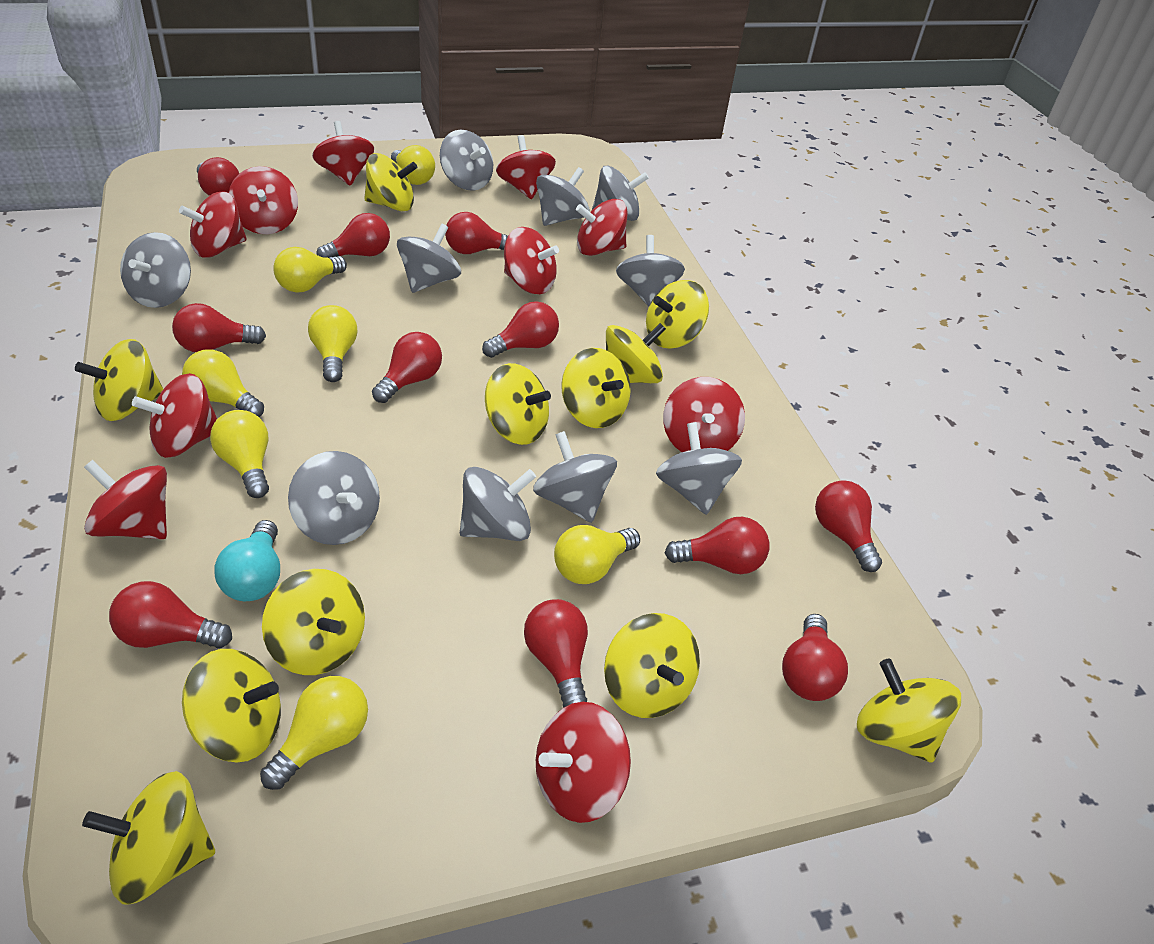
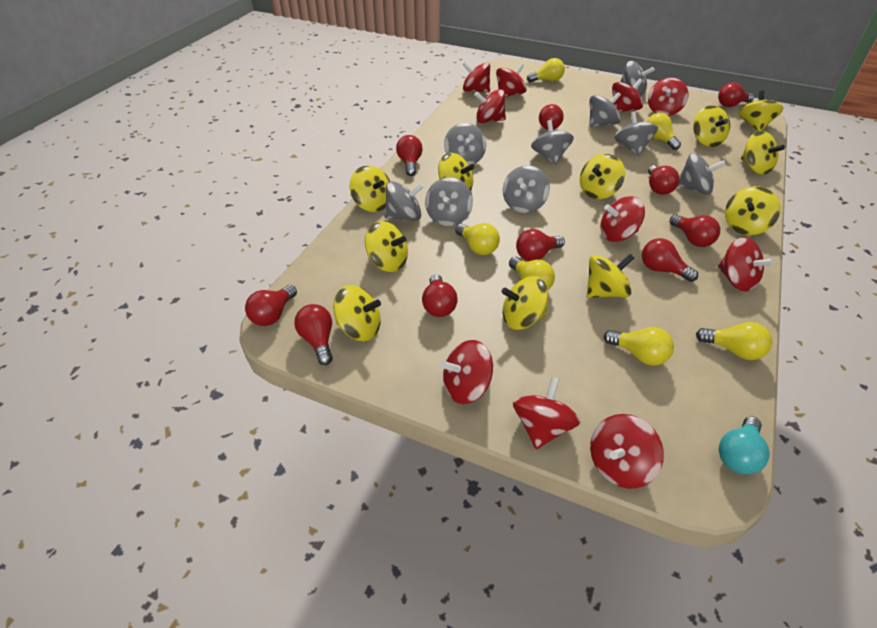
grey spinning top: [120,232,191,308] [288,451,380,545] [397,224,461,293] [440,130,493,191] [460,467,536,541] [533,431,617,523] [536,167,590,226] [592,166,649,221] [616,235,685,307] [656,422,742,515] = 10 -> [385,181,424,221] [425,177,473,226] [444,123,486,165] [503,165,550,213] [531,120,574,165] [589,92,621,127] [614,112,658,156] [620,61,655,95] [678,153,726,195] = 9
red light bulb: [109,581,232,648] [172,303,266,352] [197,157,239,196] [316,213,390,258] [372,332,442,403] [445,212,508,254] [482,301,559,358] [524,599,588,707] [665,517,769,574] [782,614,848,701] [815,480,882,572] = 11 -> [245,285,297,326] [294,304,333,365] [396,135,423,176] [422,274,458,317] [516,229,565,261] [539,104,564,130] [642,238,698,282] [648,165,680,195] [670,214,720,247] [718,82,754,107] = 10
yellow light bulb: [182,350,264,417] [210,410,269,498] [260,676,368,790] [273,247,347,293] [308,305,357,382] [391,145,435,185] [554,525,640,584] = 7 -> [455,223,500,255] [509,257,555,290] [527,58,565,82] [604,327,674,366] [646,113,681,150] [696,322,772,360] = 6

